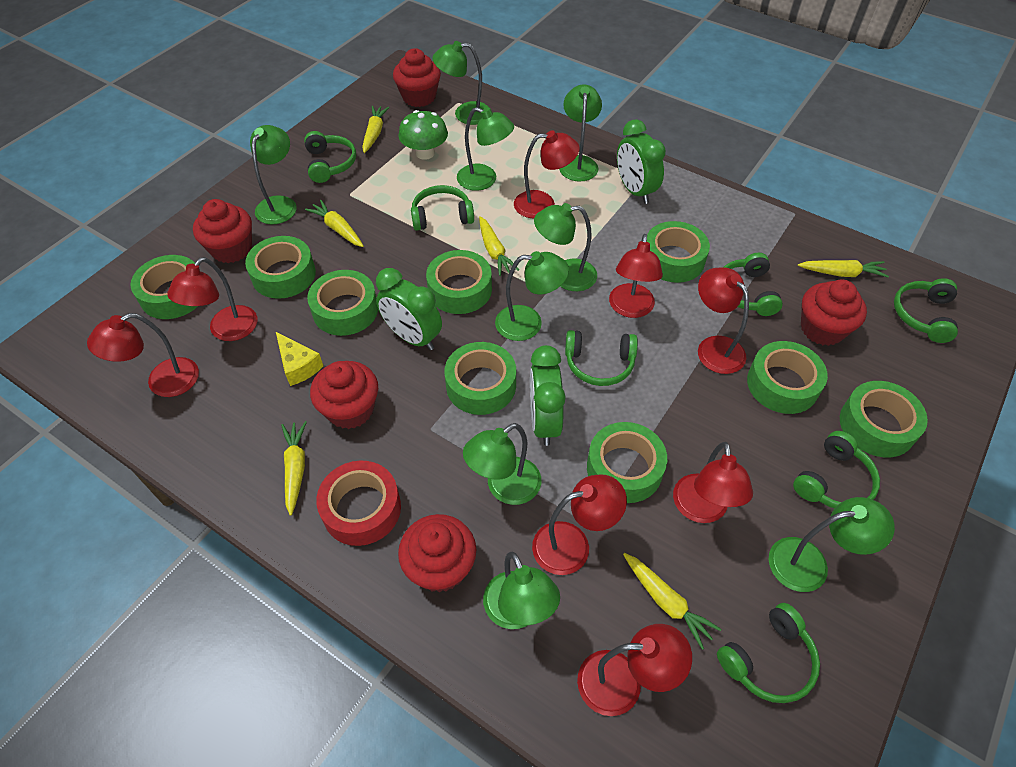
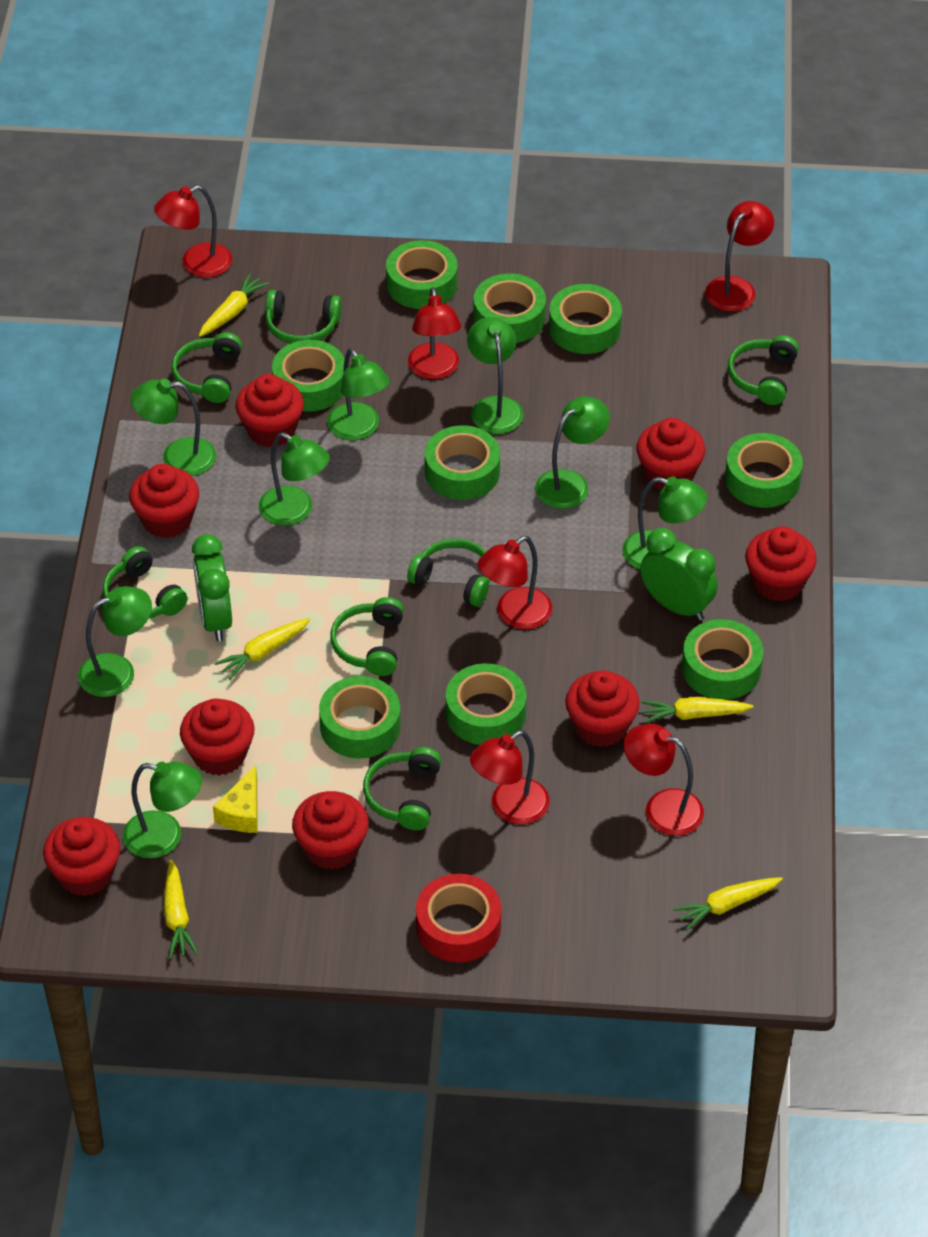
green clock: [376,268,442,350] [530,345,566,446] [617,120,666,204] = 3 -> [192,534,232,641] [640,528,718,621] = 2
green lamp: [250,125,297,224] [432,41,490,125] [457,107,514,191] [463,423,542,505] [483,552,560,629] [495,251,569,341] [534,203,597,291] [559,84,602,182] [769,497,895,592] = 9 -> [78,586,152,697] [123,762,202,858] [130,379,216,476] [259,432,330,526] [327,348,390,441] [467,317,524,434] [535,396,610,509] [622,477,707,570] = 8
green mushroom: [398,110,448,160] = 1 -> none = 0
red cupcake: [193,199,252,263] [310,361,378,429] [393,48,441,107] [398,514,476,593] [801,280,867,346] = 5 -> [43,817,120,896] [129,464,199,538] [180,699,255,776] [236,374,304,447] [292,791,369,870] [565,670,640,747] [636,418,705,490] [745,526,817,602] = 8
red lamp: [87,313,199,397] [167,257,257,341] [514,131,580,218] [532,474,627,575] [577,624,692,716] [609,234,663,318] [673,442,753,523] [698,267,749,374] = 8 -> [154,185,232,278] [408,287,461,379] [470,730,550,824] [478,536,552,629] [623,724,704,836] [705,201,774,312] = 6
yellow carrot: [281,421,307,516] [305,200,363,247] [362,106,389,153] [479,216,519,276] [623,553,721,650] [798,260,889,278] = 6 -> [164,860,198,958] [199,273,269,337] [214,618,310,680] [641,697,754,723] [673,877,783,931] = 5

